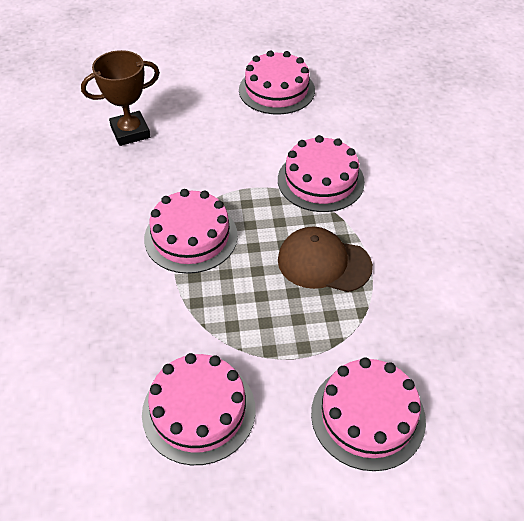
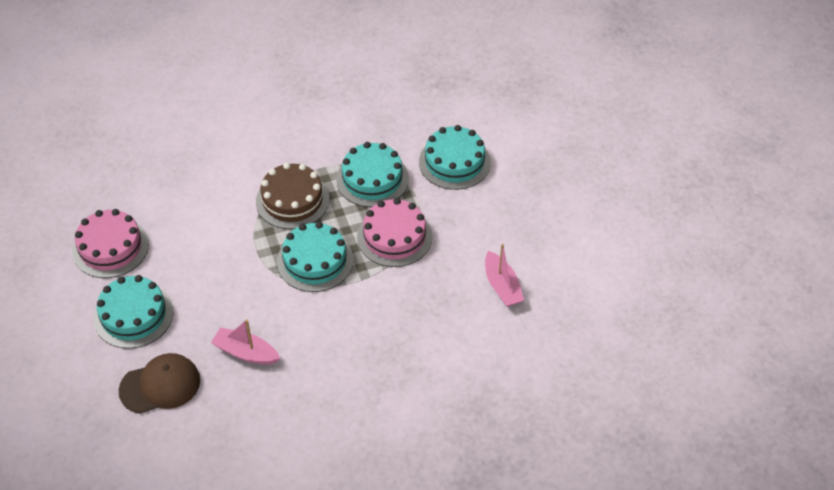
brown cake: none = 0 -> [256,163,329,229] = 1
brown trophy: [81,50,160,146] = 1 -> none = 0
pink boat: none = 0 -> [211,319,280,364] [485,244,524,307] = 2
pink cake: [142,353,255,465] [144,189,238,274] [239,50,315,115] [278,135,365,212] [311,357,426,471] = 5 -> [72,209,149,278] [357,198,432,267] = 2
turquoise cake: none = 0 -> [94,275,174,349] [277,222,353,292] [336,142,409,207] [419,125,491,190] = 4

